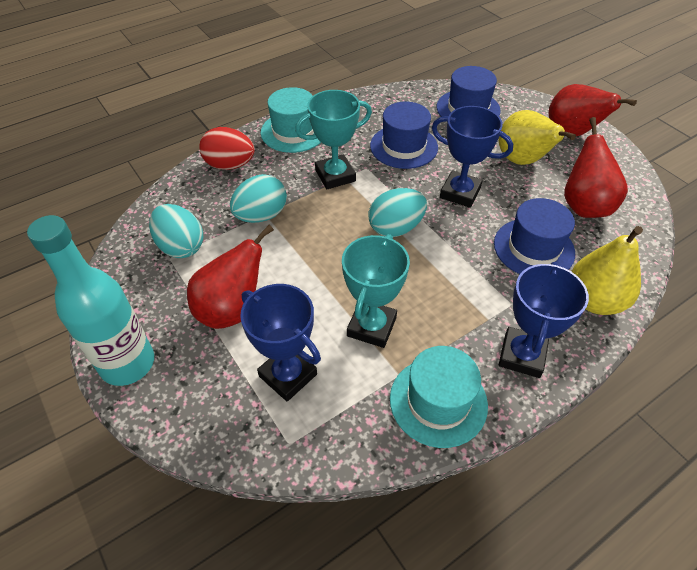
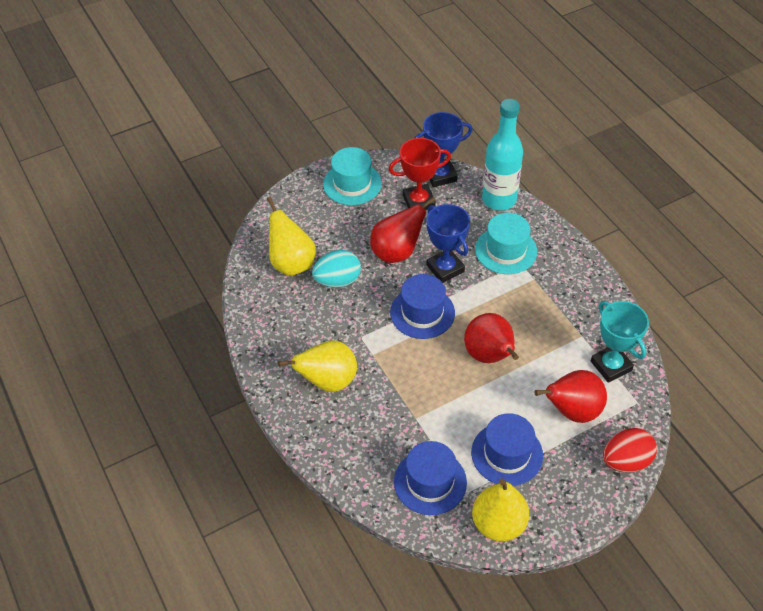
blue trophy: [240,284,321,402] [432,106,513,208] [499,262,589,378] = 3 -> [415,112,473,187] [426,204,470,283] = 2
red trophy: none = 0 -> [389,138,451,210] = 1
turquoise egg: [149,204,203,258] [230,174,287,223] [368,188,427,237] = 3 -> [312,250,361,288] = 1
turquoise trophy: [295,90,372,189] [342,234,410,348] = 2 -> [591,301,649,383] = 1
yellow pear: [499,110,576,165] [571,226,643,315] = 2 -> [267,197,316,276] [278,341,357,392] [472,479,529,541] = 3

